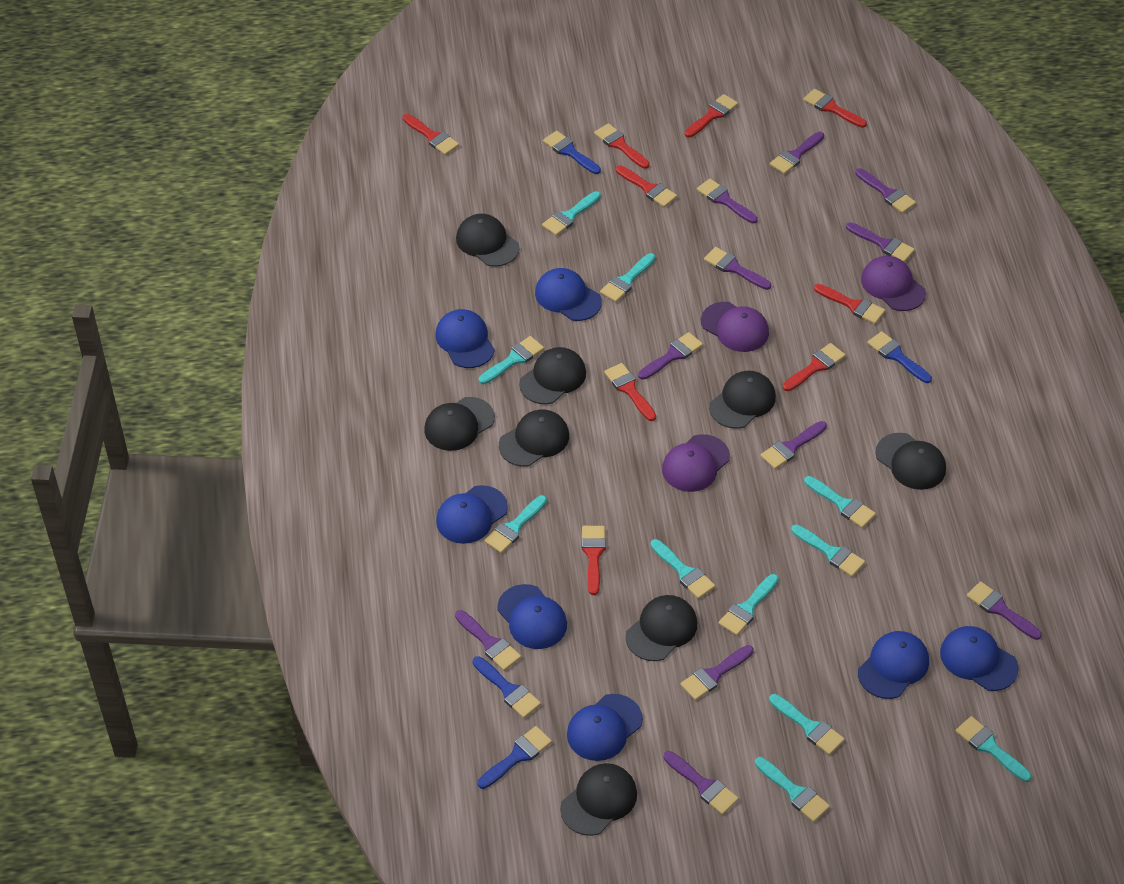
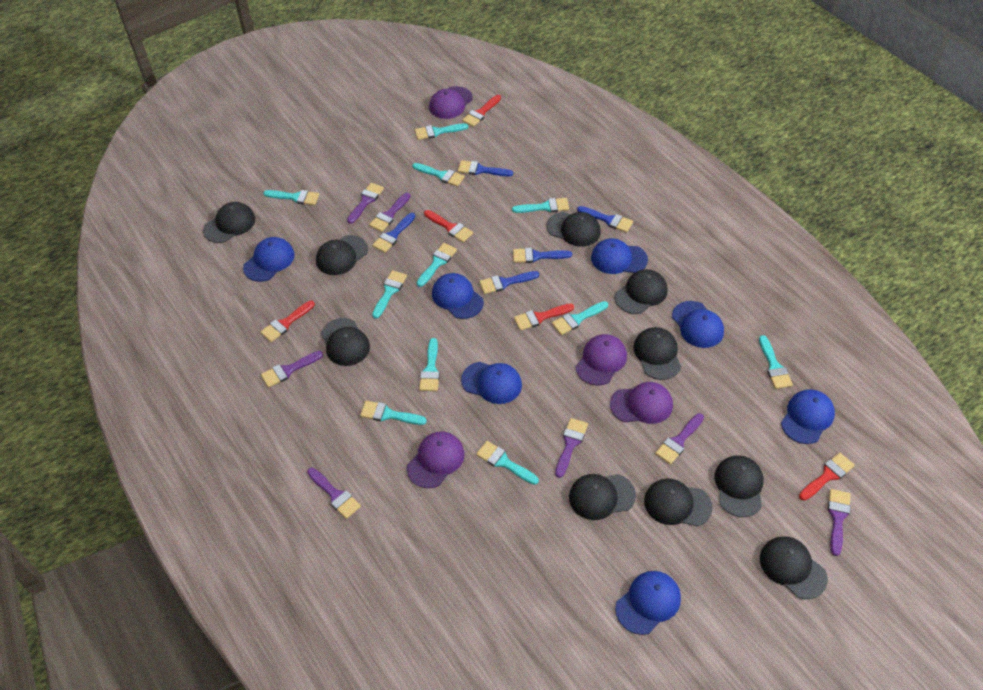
black cap: [424,397,495,451] [456,214,520,267] [499,410,569,467] [519,347,586,404] [560,763,637,836] [625,595,697,661] [709,371,776,429] [876,433,946,490] = 8 -> [203,202,255,243] [316,235,368,275] [321,318,370,366] [547,212,601,247] [569,474,636,520] [615,269,668,314] [633,327,681,380] [644,478,713,526] [714,455,764,517] [760,536,828,599] = 10
blue brush: [473,656,541,718] [478,726,552,789] [543,131,601,174] [867,331,932,383] = 4 -> [372,213,415,253] [458,160,513,176] [479,271,539,294] [513,248,572,263] [577,206,633,233] = 5
purple brush: [455,610,521,671] [638,332,703,380] [664,751,739,815] [680,645,754,700] [697,179,758,223] [704,247,771,290] [760,421,827,469] [770,132,824,174] [846,222,915,262] [855,168,916,213] [967,581,1042,640] = 11 -> [261,351,323,388] [307,468,361,519] [347,183,384,224] [369,193,411,232] [555,418,588,478] [655,414,704,464] [828,489,851,556] = 7
purple cap: [662,434,730,492] [701,302,769,352] [861,256,926,311] = 3 -> [407,432,465,488] [429,86,473,119] [576,334,627,386] [610,382,673,424] = 4
red brush: [403,114,459,155] [582,526,606,595] [594,123,649,169] [604,363,656,421] [616,165,677,207] [685,94,738,138] [783,343,846,391] [803,89,867,128] [814,284,885,324] = 9 -> [260,301,315,342] [424,210,473,242] [462,95,501,127] [514,304,574,331] [799,453,855,501] = 5

